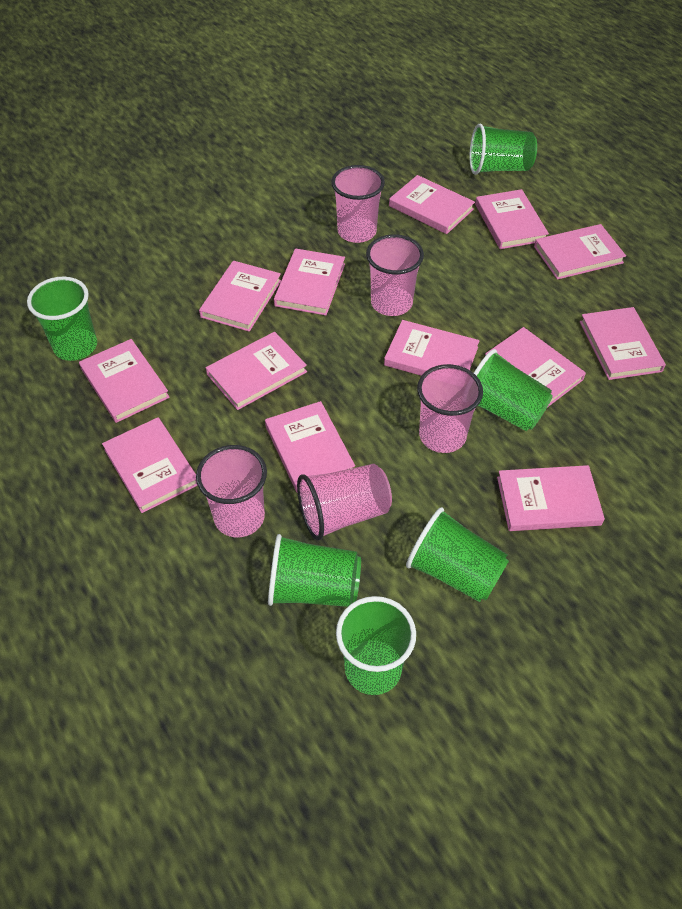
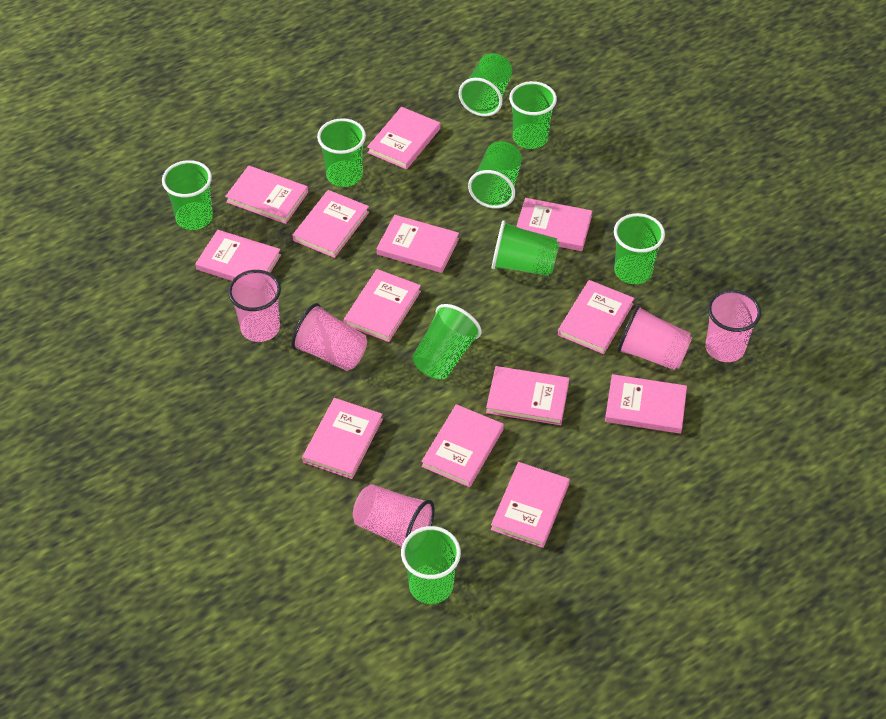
green cup: [27,277,97,361] [268,534,361,607] [336,596,416,695] [406,507,509,602] [470,124,537,175] [474,349,553,431] = 6 -> [162,160,213,230] [317,118,366,187] [401,526,461,604] [412,304,482,379] [459,53,512,117] [468,141,522,209] [492,220,559,276] [509,81,557,149] [614,213,665,284] = 9

